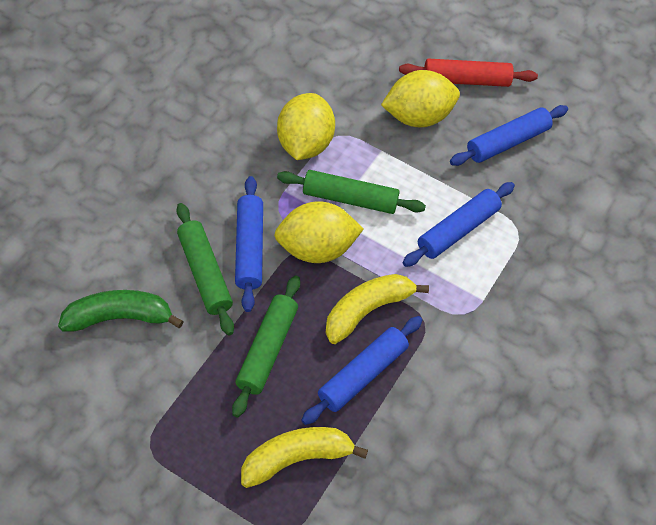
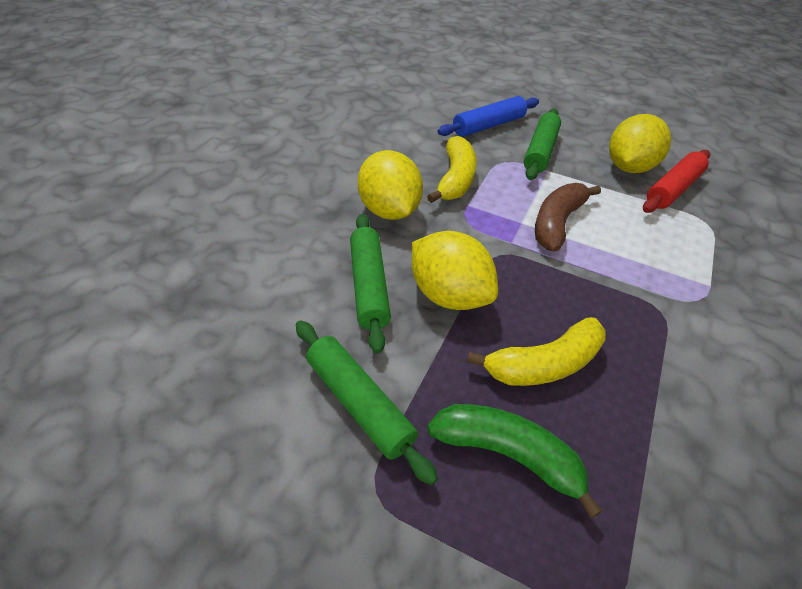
blue rolling pin: [235,176,263,312] [301,316,422,425] [403,182,515,267] [450,105,568,166] = 4 -> [438,96,539,137] = 1
brown banana: none = 0 -> [535,183,601,251] = 1

